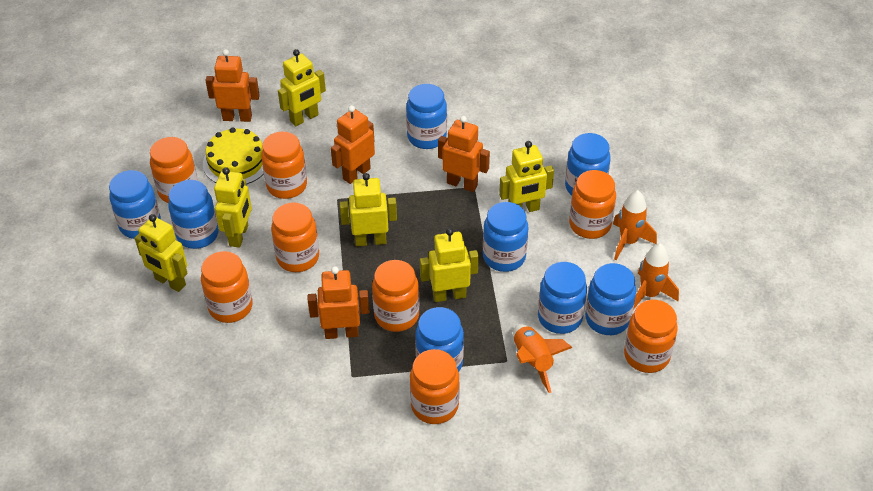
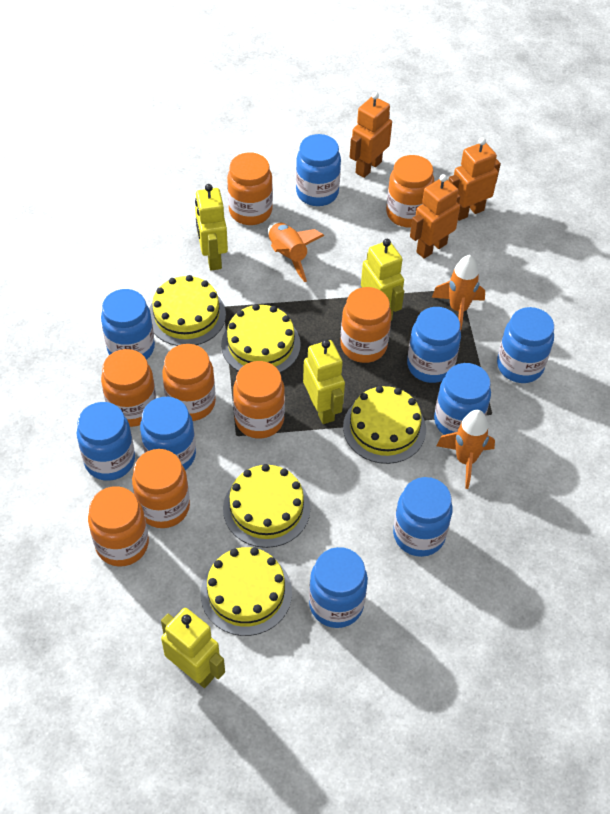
blue jar: [109,170,161,239] [168,180,219,249] [406,84,447,149] [415,307,464,372] [483,202,528,272] [538,262,587,334] [565,133,611,196] [585,263,636,335] = 8 -> [77,402,135,481] [101,289,155,360] [140,397,196,470] [296,134,341,206] [309,547,368,628] [393,477,453,557] [407,307,461,383] [434,363,491,435] [497,307,554,383] = 9
orange robot: [205,49,260,122] [308,266,369,339] [331,105,375,184] [438,116,490,192] = 4 -> [350,92,392,178] [410,174,460,259] [448,138,501,221] = 3
yellow cake: [203,127,264,184] = 1 -> [149,275,226,346] [200,547,292,636] [221,304,301,373] [223,464,310,548] [343,386,426,464] = 5
yellow robot: [135,214,187,292] [214,167,252,248] [278,49,326,126] [340,173,397,246] [420,228,479,302] [499,141,554,212] = 6 -> [161,608,225,688] [195,184,228,271] [303,340,345,424] [361,239,404,321] = 4

